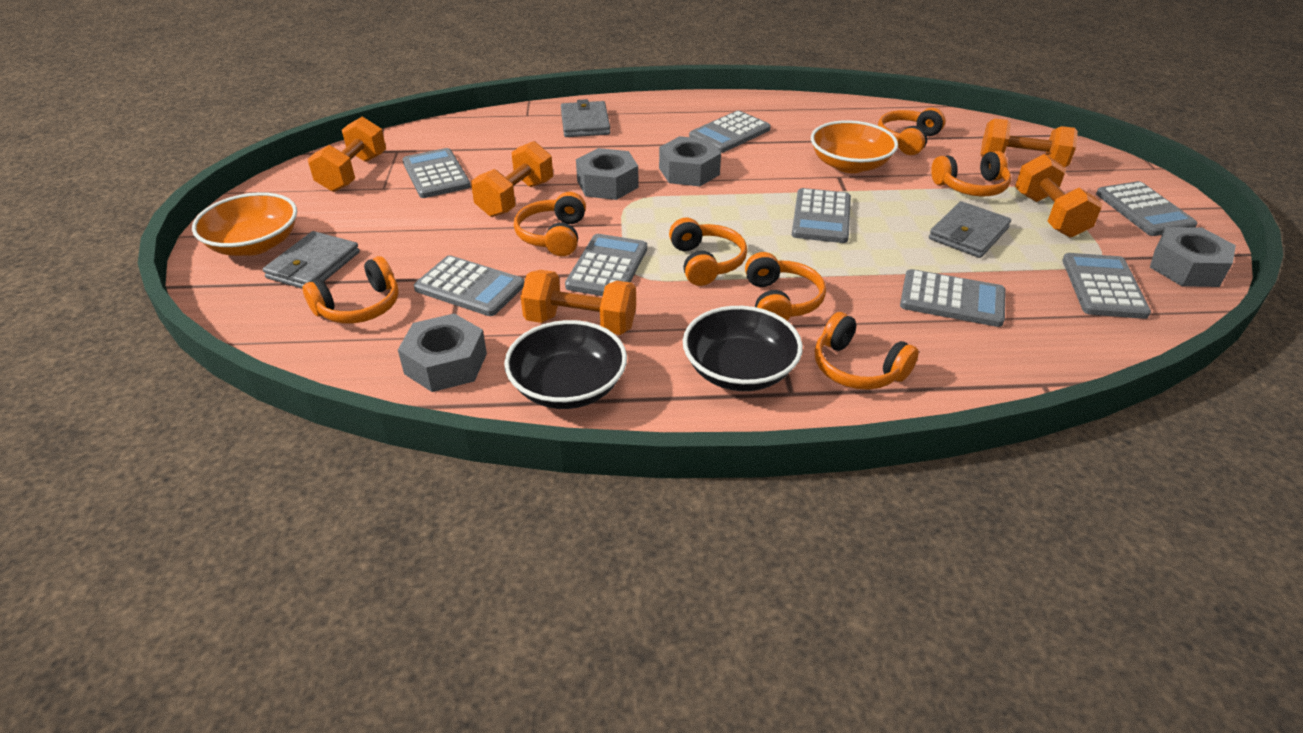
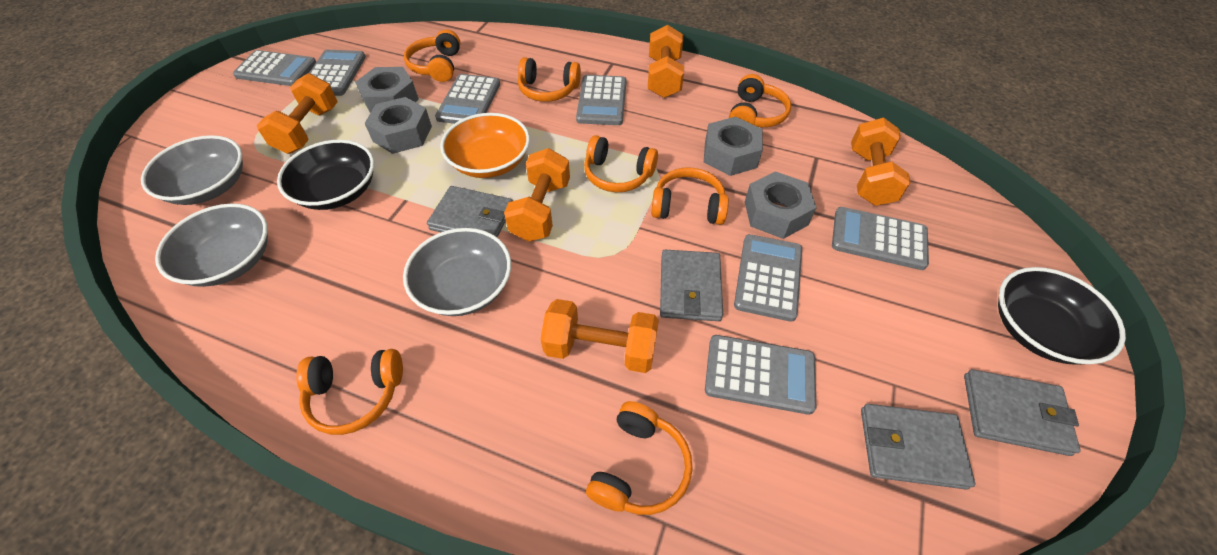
grey bowl: none = 0 -> [141,135,243,205] [155,204,268,287] [403,228,511,316] = 3
grey calculator: [402,148,471,198] [414,255,524,316] [565,234,647,296] [689,110,771,153] [792,188,851,243] [900,269,1006,327] [1062,253,1151,319] [1096,181,1198,236] = 8 -> [233,50,316,86] [309,50,366,96] [435,74,500,124] [576,75,626,125] [705,335,816,415] [734,234,802,322] [832,207,929,270] = 7
grey wallet: [263,231,360,289] [561,99,610,137] [929,201,1011,258] = 3 -> [427,186,513,237] [660,250,723,321] [861,404,975,490] [964,369,1081,456] = 4
orange bowl: [192,192,297,256] [811,120,898,173] = 2 -> [440,113,530,178] = 1

